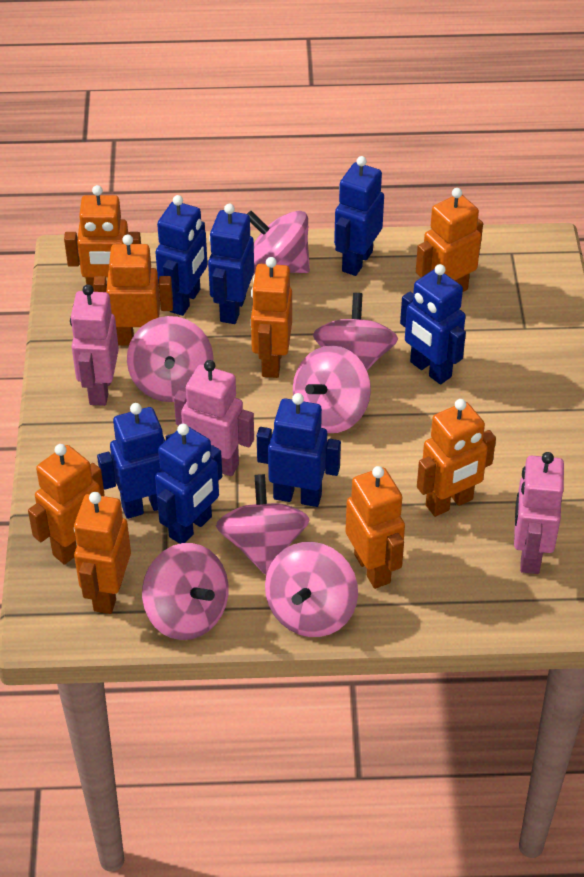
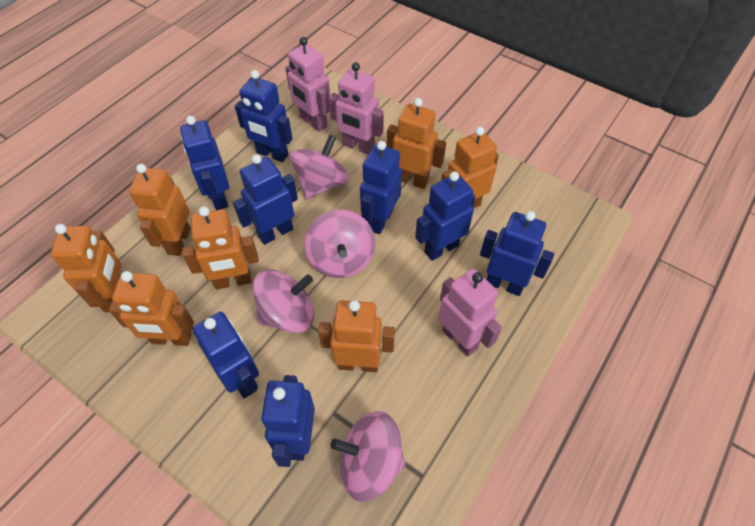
blue robot: [97,403,173,519] [155,195,207,316] [155,424,222,544] [208,204,254,324] [257,393,341,507] [334,156,384,276] [400,264,466,384] = 7 -> [180,116,229,210] [192,312,259,398] [233,154,298,245] [235,70,293,162] [261,375,315,467] [360,141,402,234] [415,172,475,261] [480,211,554,296] = 8
orange robot: [28,444,105,565] [64,185,141,292] [74,492,131,614] [93,234,173,346] [251,257,292,378] [345,466,405,589] [416,188,483,292] [417,399,496,517] = 8 -> [51,224,121,312] [109,271,194,346] [129,164,191,256] [182,206,259,289] [318,300,395,372] [387,98,446,189] [441,127,499,208] = 7
pink spinning top: [127,316,213,402] [142,543,229,640] [216,474,310,574] [247,211,310,274] [265,542,358,637] [293,345,371,433] [313,293,398,370] = 7 -> [253,269,314,333] [290,135,350,199] [304,210,375,278] [330,411,406,502] = 4

